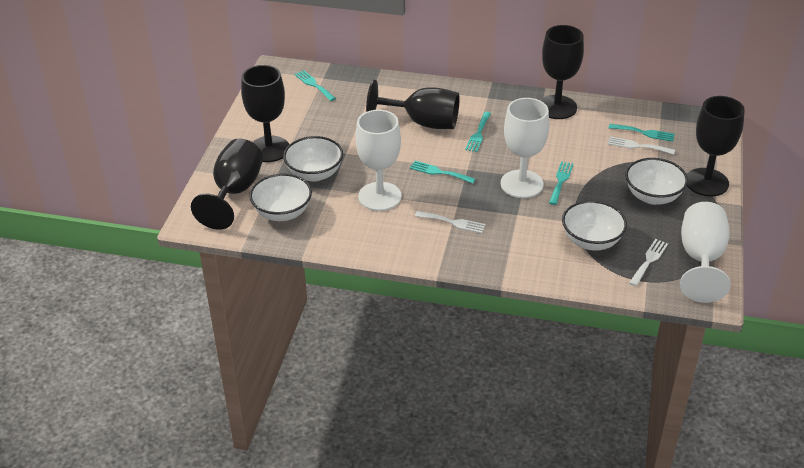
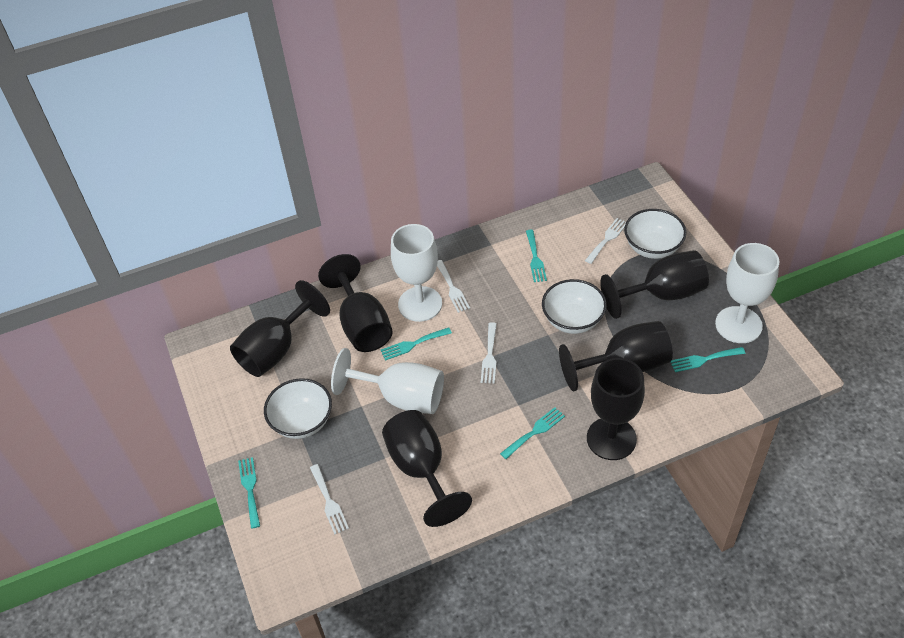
black goblet: [191,138,263,230] [241,65,289,162] [366,80,459,129] [540,25,584,119] [687,96,745,196] = 5 -> [230,280,330,377] [318,254,393,352] [382,410,472,527] [559,321,673,391] [587,358,645,460] [600,250,709,319] = 6
white bowl: [249,174,312,221] [283,136,343,182] [562,200,627,251] [625,158,688,205] = 4 -> [264,378,332,439] [542,279,607,334] [624,209,686,259] = 3
white fork: [415,211,486,233] [608,136,675,154] [629,239,668,286] = 3 -> [310,464,349,535] [437,260,470,313] [481,322,497,384] [585,218,626,264] = 4

